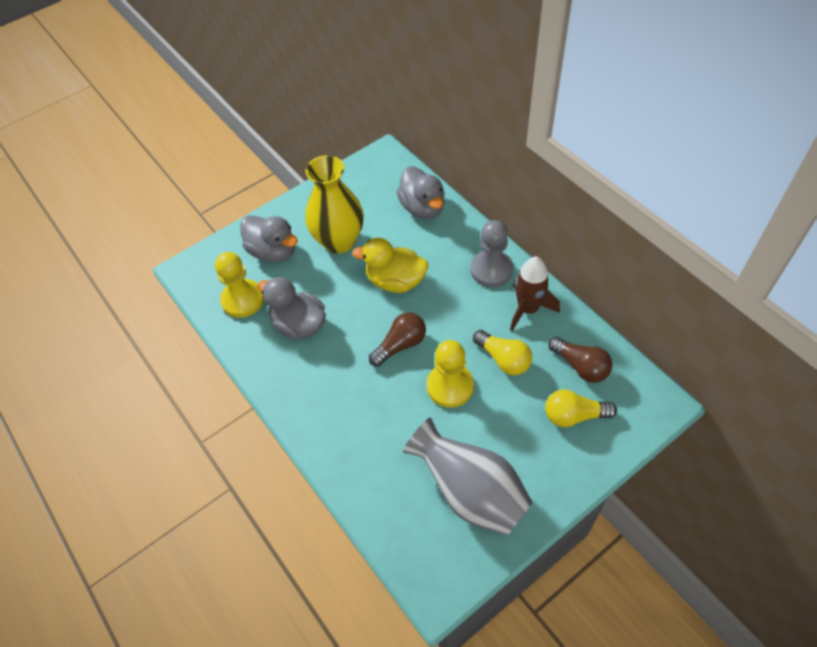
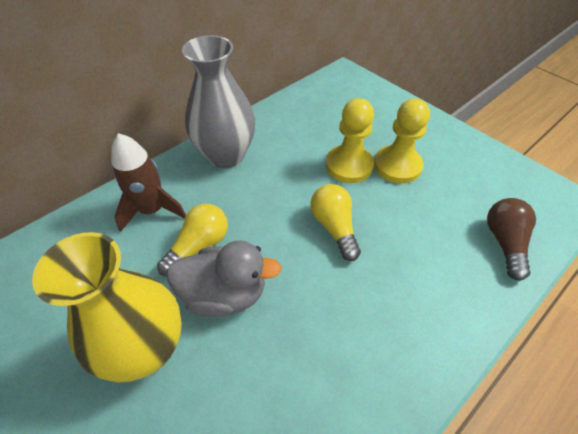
brown light bulb: [369,312,426,367] [548,337,612,383] = 2 -> [487,198,536,281] = 1
grey duck: [240,215,298,262] [257,277,326,340] [396,166,445,219] = 3 -> [166,240,282,317] = 1
grey pawn: [470,220,513,287] = 1 -> none = 0
yellow duck: [352,238,428,293] = 1 -> none = 0

